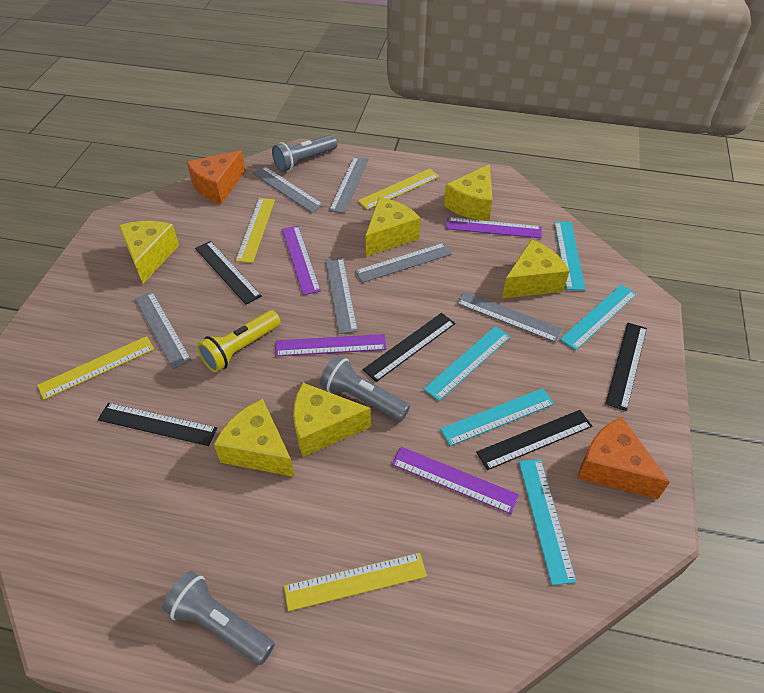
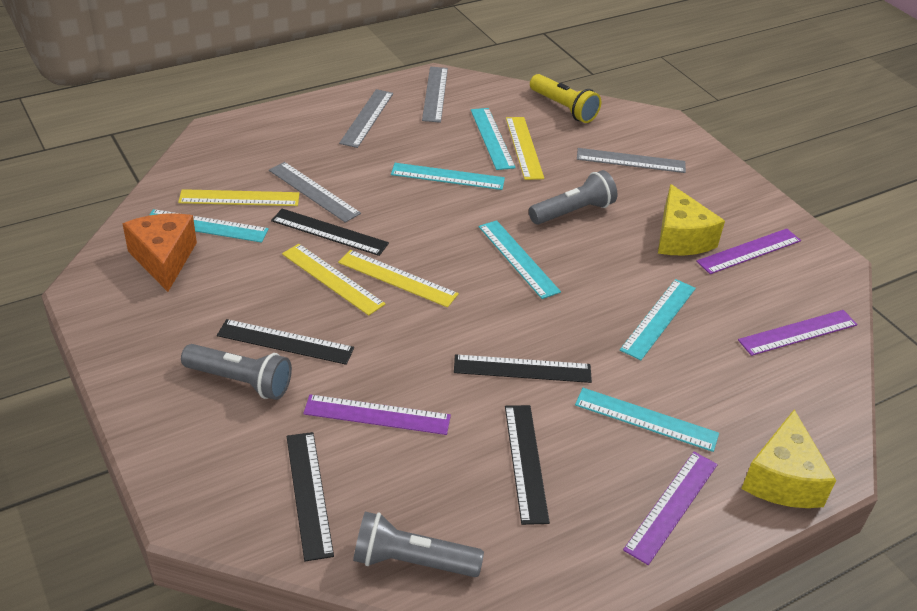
grey ruler: [135,292,192,369] [253,166,324,213] [325,257,358,334] [329,157,369,213] [355,243,452,283] [457,291,563,343] = 6 -> [269,162,361,223] [339,89,393,148] [422,67,448,123] [577,148,686,173] = 4
orange cheese: [187,150,245,204] [577,417,670,499] = 2 -> [122,213,197,292] = 1
turquoise ruler: [424,326,511,401] [440,388,554,446] [519,459,576,585] [554,222,586,290] [560,284,637,350] = 5 -> [149,209,269,243] [391,163,505,190] [471,108,516,170] [479,220,561,299] [575,388,719,452] [620,279,696,360] = 6
yellow cheese: [119,221,179,284] [214,399,295,477] [293,383,371,457] [365,197,420,256] [444,164,493,221] [502,239,569,298] = 6 -> [658,184,725,255] [741,410,836,508] = 2

